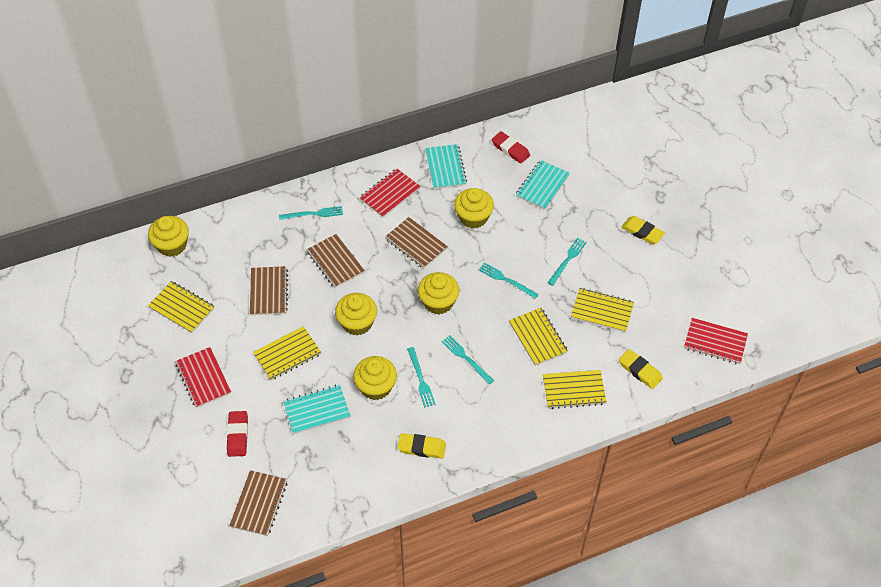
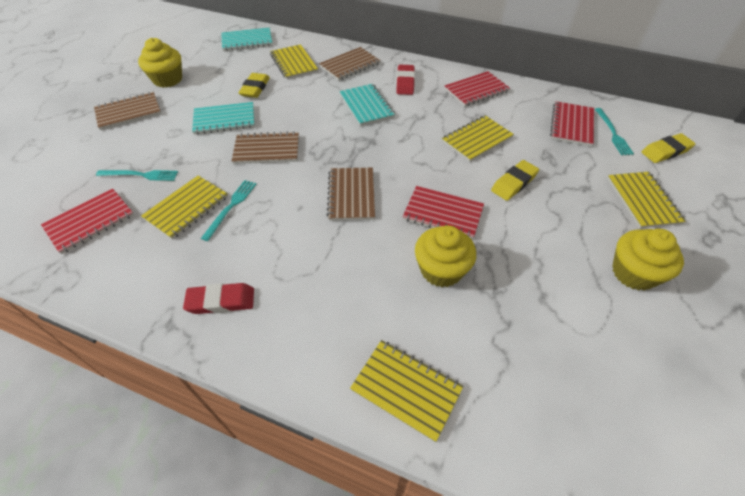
red notebook: [175,347,231,408] [359,168,420,217] [684,318,748,365] = 3 -> [41,189,134,254] [403,186,484,239] [444,71,510,107] [550,101,594,146] = 4
turquoise fork: [279,206,343,220] [407,347,436,408] [441,335,494,384] [479,262,539,299] [547,238,587,286] = 5 -> [96,170,178,181] [201,180,256,241] [595,108,634,155] = 3
yellow cupcake: [148,216,189,257] [335,293,377,336] [353,356,397,400] [418,272,459,314] [454,188,494,229] = 5 -> [138,38,182,88] [415,225,476,287] [612,229,684,291] = 3

